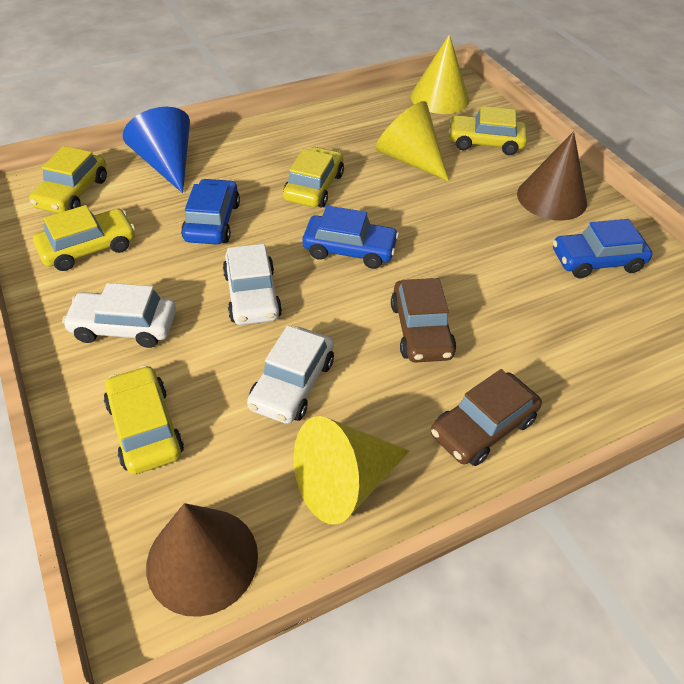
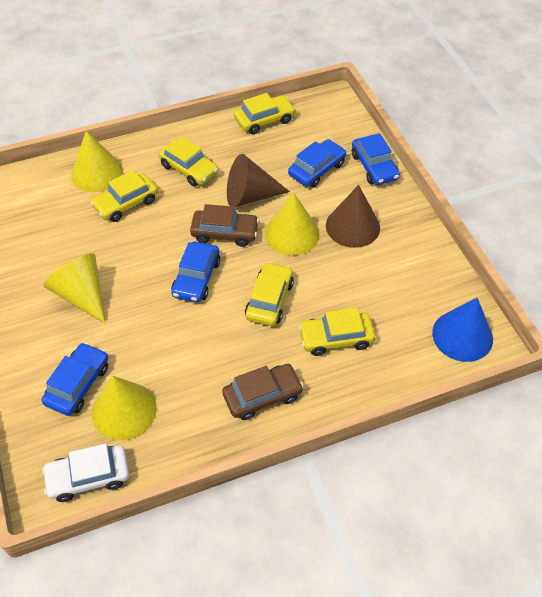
blue car: [181,179,240,245] [302,206,399,269] [553,219,653,278] = 3 -> [42,342,108,416] [171,242,220,302] [288,139,346,188] [352,133,400,185] = 4
white car: [62,283,176,348] [223,244,282,325] [247,326,334,424] = 3 -> [42,444,129,502] = 1
yellow cone: [294,416,409,525] [376,101,449,182] [411,34,469,114] = 3 -> [43,253,106,324] [71,131,123,192] [92,376,157,441] [265,192,320,256] = 4

